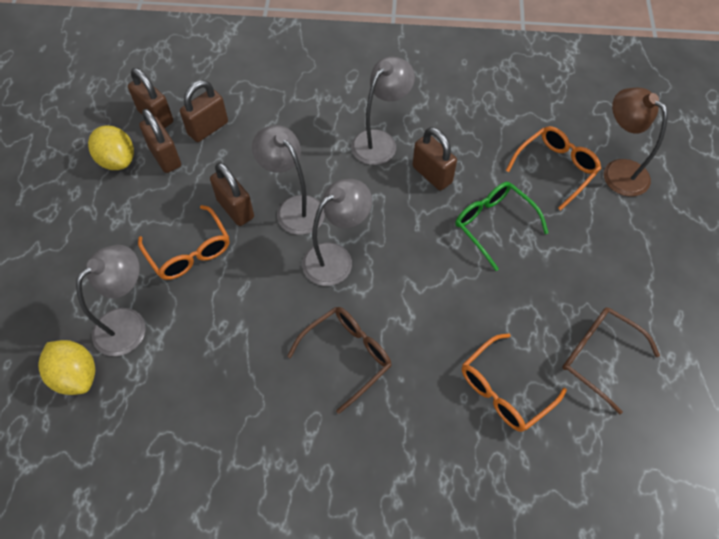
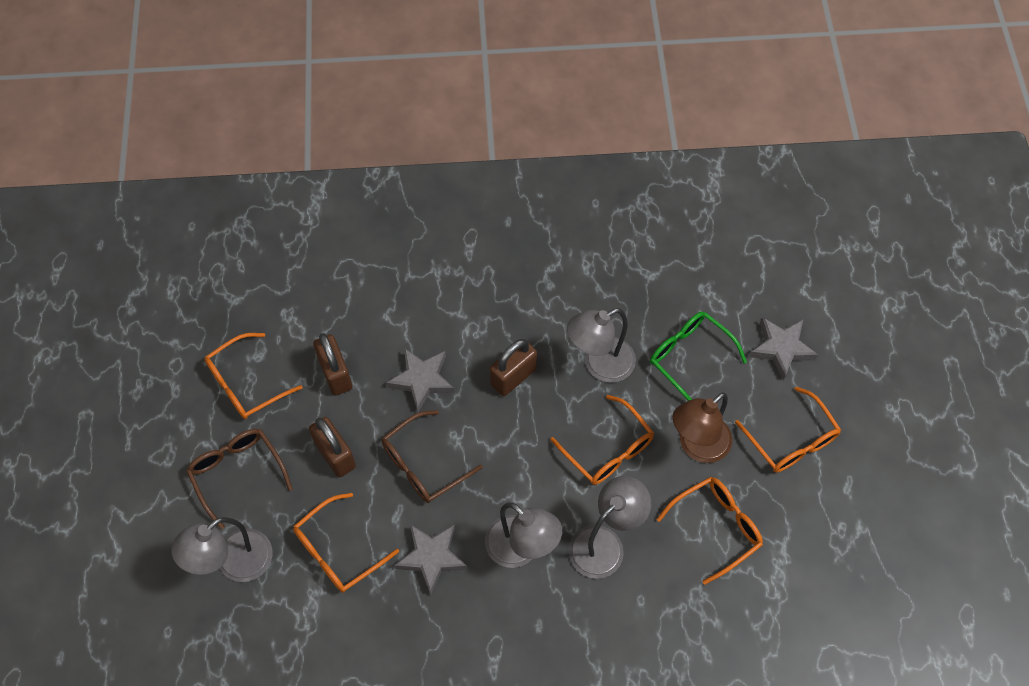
brown padlock: [128,68,173,128] [139,109,181,173] [180,80,228,142] [210,162,254,226] [413,127,457,190] = 5 -> [309,417,356,477] [313,333,352,396] [490,339,537,396] = 3
grey star: none = 0 -> [386,348,454,412] [394,524,468,595] [749,317,818,380] = 3
orange glasses: [138,205,230,280] [462,333,567,432] [506,126,601,210] = 3 -> [204,333,303,419] [293,493,399,593] [550,395,654,485] [656,477,763,585] [735,386,841,473] = 5
yellow lemon: [38,340,95,395] [88,125,134,170] = 2 -> none = 0

